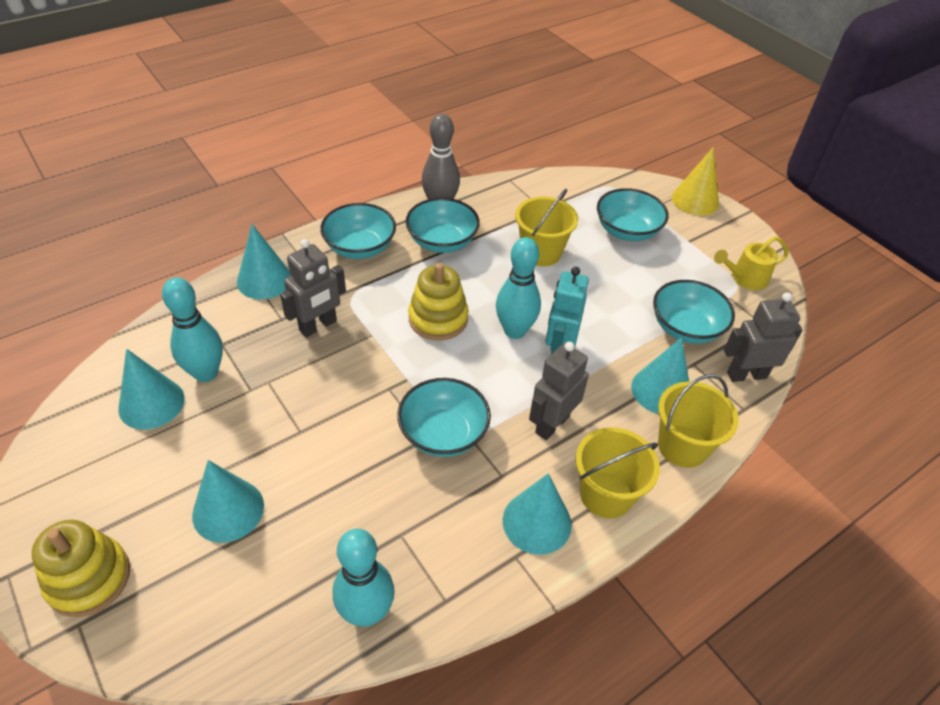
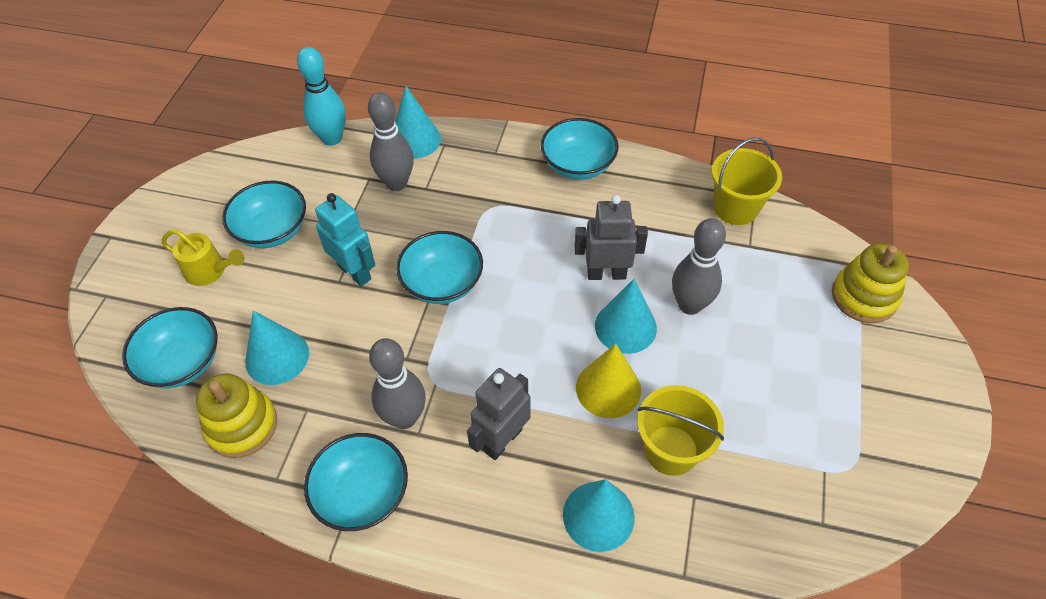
grey bowling pin: [422,114,460,199] = 1 -> [368,92,414,191] [369,338,426,429] [672,218,726,315] = 3
grey robot: [280,239,346,338] [529,342,589,440] [724,292,803,382] = 3 -> [467,368,531,460] [574,195,648,280] = 2
turquoise bowling pin: [162,277,223,382] [333,529,395,627] [496,237,541,339] = 3 -> [297,47,346,146] = 1
turquoise cone: [119,349,185,430] [192,460,264,543] [237,224,291,300] [503,473,572,554] [631,338,689,414] = 5 -> [245,310,309,385] [395,86,441,159] [563,479,635,552] [595,279,657,354] = 4
yellow bucket: [515,189,578,266] [576,427,660,518] [658,374,739,468] = 3 -> [637,385,724,476] [712,138,782,225] = 2

